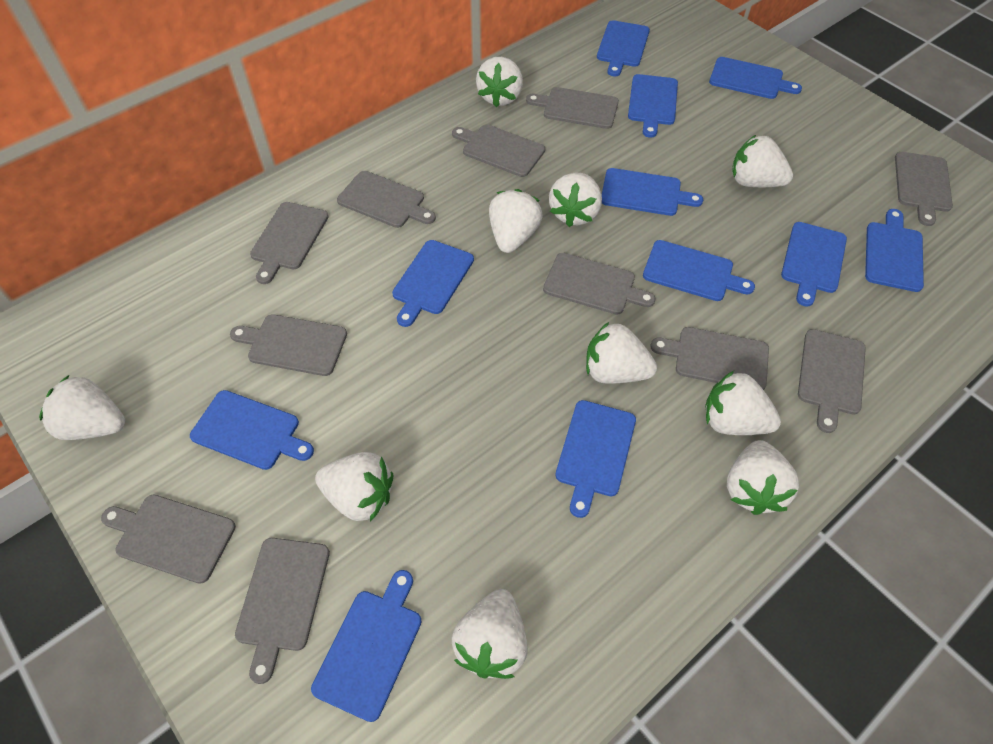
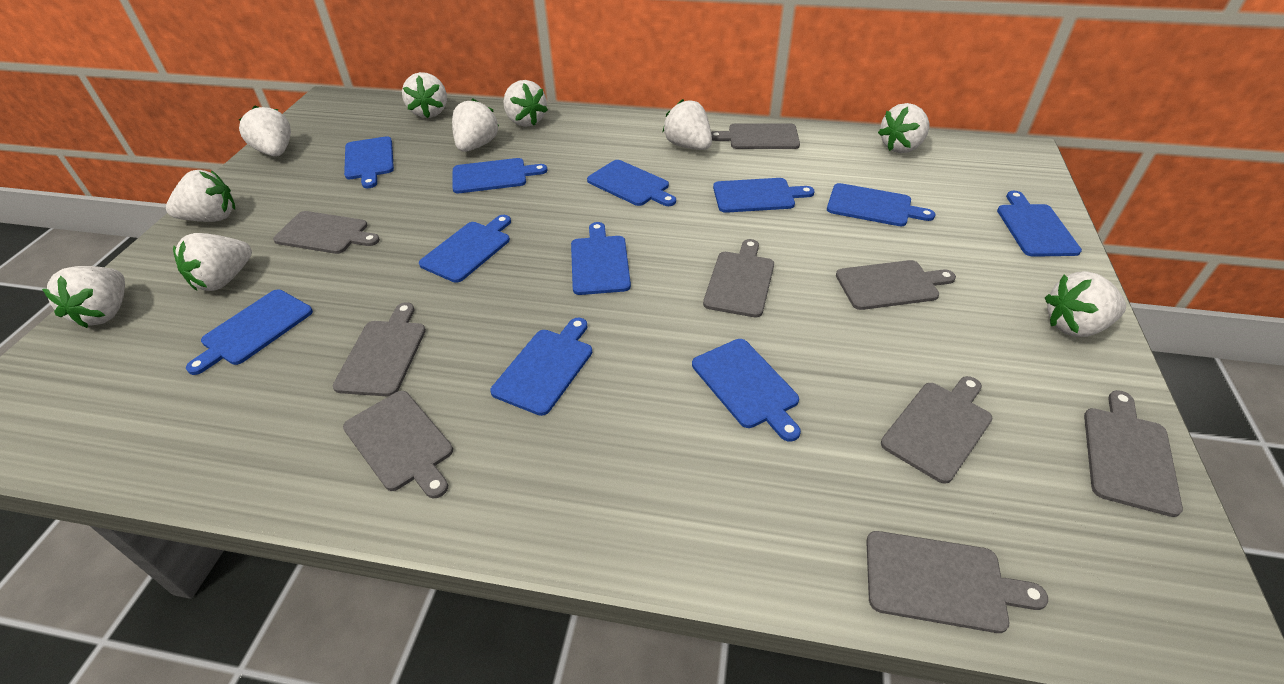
grey cutting board: [101,495,236,584] [230,314,347,376] [235,538,330,684] [250,202,329,284] [337,171,436,228] [452,124,545,177] [526,87,619,129] [543,253,655,315] [650,327,769,390] [798,329,866,433] [895,152,953,226] = 11 -> [273,211,380,254] [333,302,426,396] [343,391,453,499] [703,239,774,317] [711,123,800,149] [836,260,956,310] [866,531,1048,633] [881,376,992,484] [1084,390,1183,517] = 9

